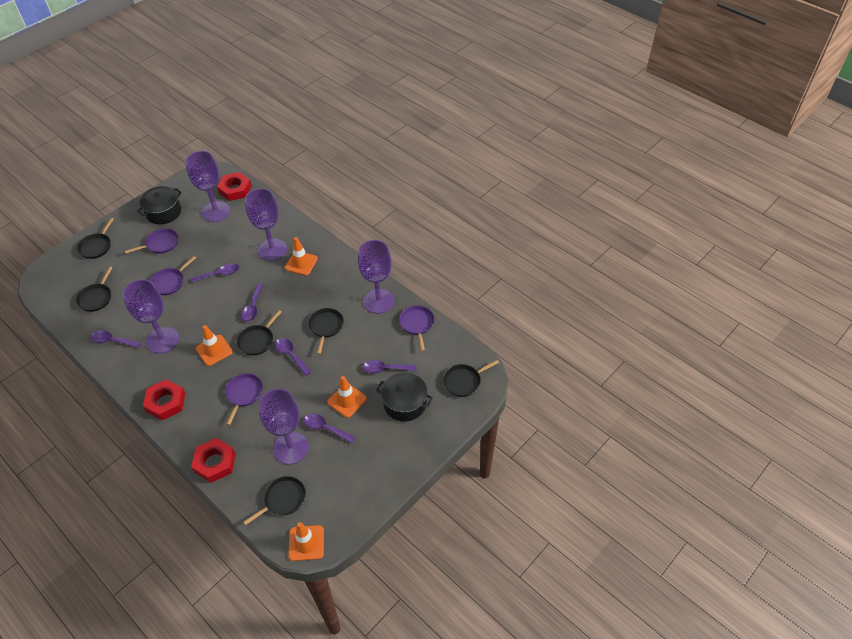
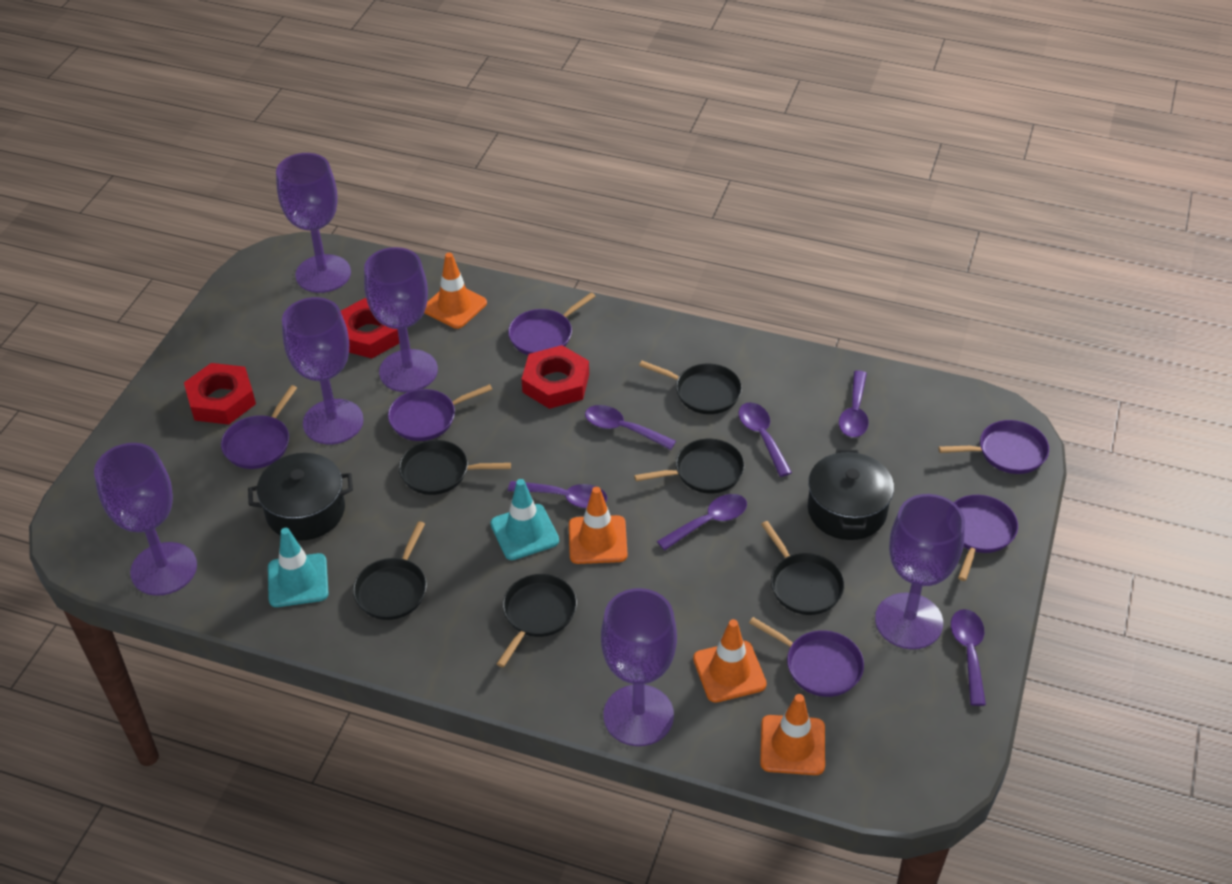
purple goblet: [122,279,179,354] [185,151,230,222] [245,188,287,261] [259,389,309,464] [358,240,394,314] = 5 -> [94,443,197,596] [276,153,351,293] [282,297,364,444] [364,247,438,392] [601,588,677,746] [875,494,965,649] = 6
purple pan: [125,228,178,254] [150,256,196,295] [225,373,263,425] [399,305,435,351] = 4 -> [221,385,297,469] [388,384,493,441] [508,292,596,355] [749,617,864,697] [938,420,1049,474] [954,495,1018,581] = 6
turquoise traffic cone: none = 0 -> [268,528,329,607] [490,479,559,560] = 2

